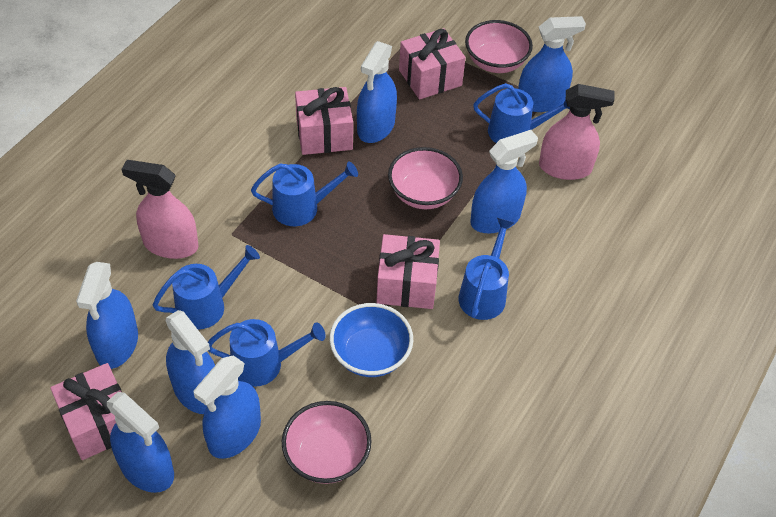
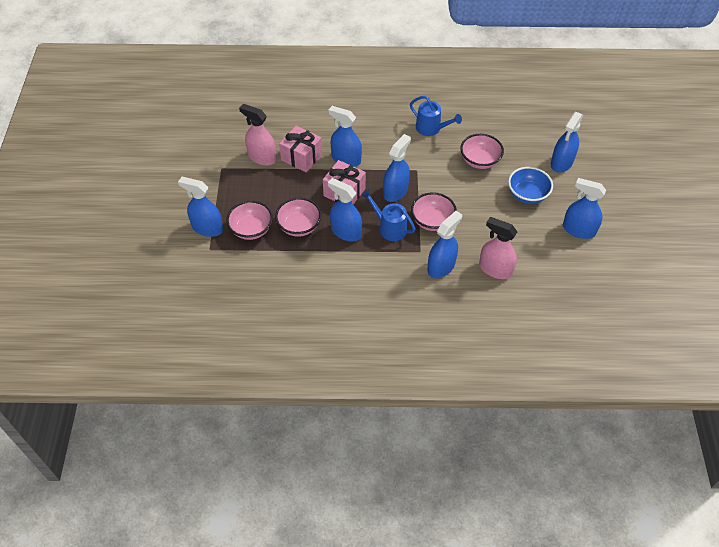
blue watering can: [153,245,260,330] [208,319,326,387] [251,162,358,226] [458,218,514,320] [473,83,570,143] = 5 -> [361,189,416,241] [410,96,462,136] = 2
pink bowl: [282,401,372,484] [388,147,463,209] [465,20,533,73] = 3 -> [226,201,273,240] [275,198,321,237] [411,192,457,231] [460,134,504,169] = 4
pink gift: [50,363,122,460] [295,87,353,155] [376,234,440,309] [399,28,466,100] = 4 -> [279,126,322,172] [323,160,366,205] = 2

